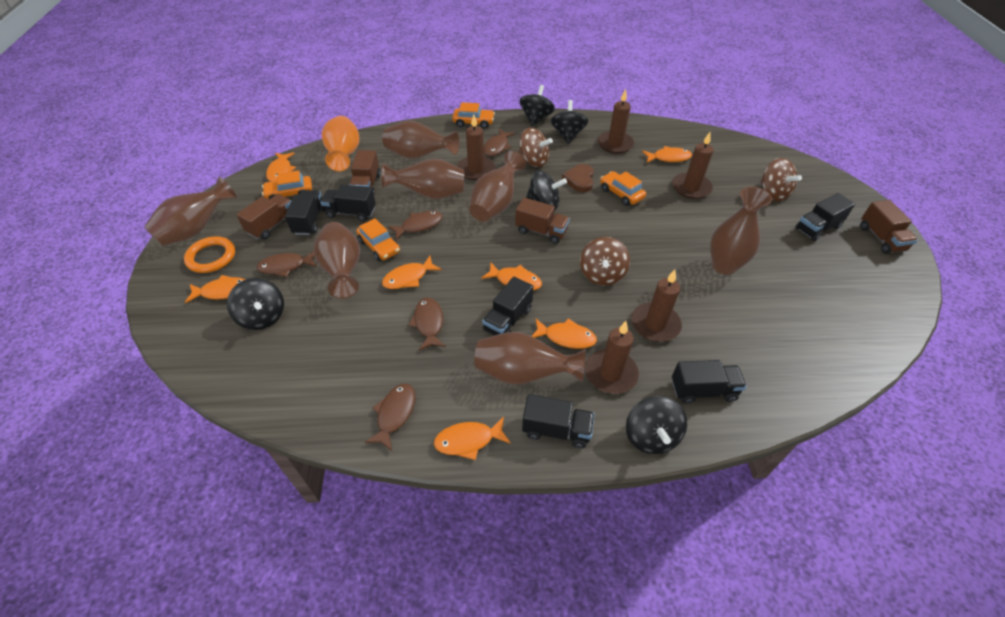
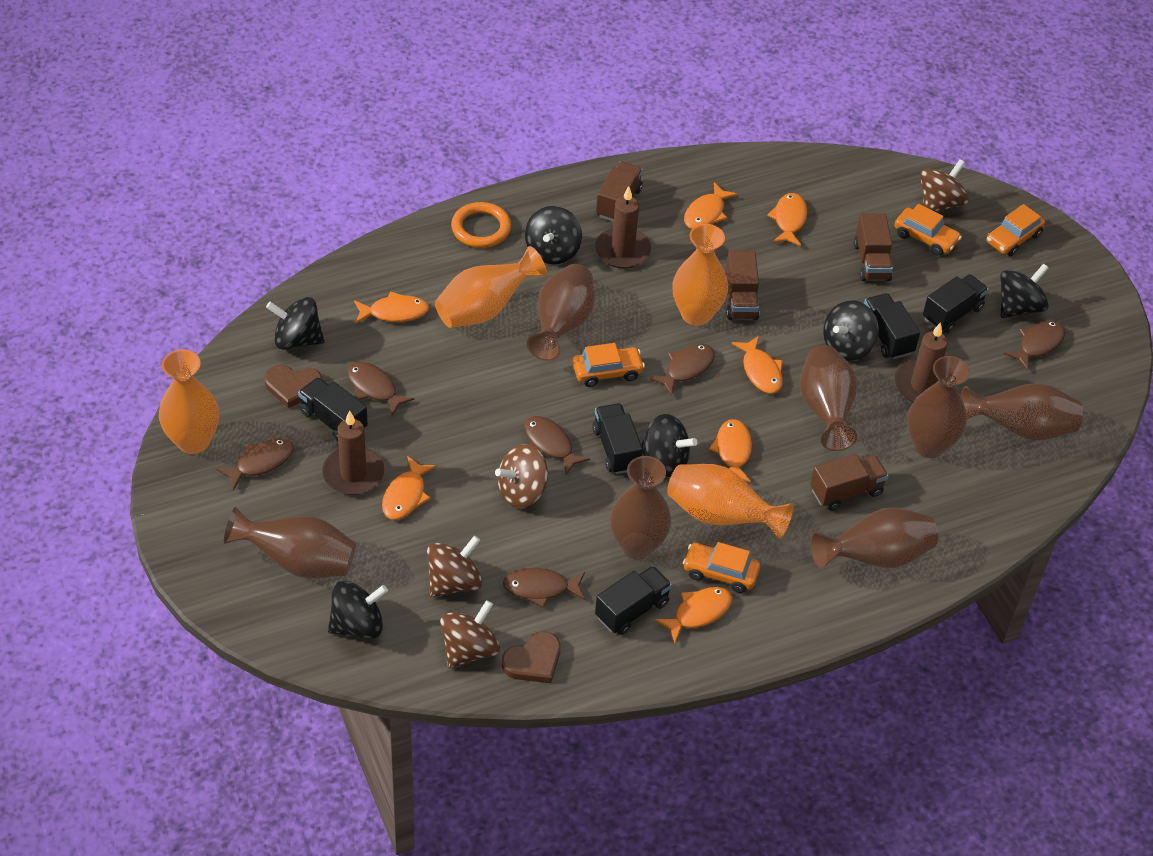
black spinning top: [227,278,284,330] [520,85,555,126] [526,171,567,211] [551,100,588,144] [626,396,687,454] = 5 -> [266,297,324,350] [328,581,388,639] [525,206,582,265] [641,414,697,477] [823,300,879,361] [1000,263,1049,318] = 6
black truck: [285,190,324,235] [320,184,376,221] [482,277,533,335] [522,394,594,448] [672,360,747,404] [795,193,855,241] = 6 -> [298,377,368,441] [592,403,643,474] [595,566,672,635] [864,293,920,359] [923,274,989,333] = 5
brown candle: [457,114,495,181] [585,321,639,394] [598,89,634,154] [631,270,682,342] [672,132,713,199] = 5 -> [322,411,384,495] [595,186,651,269] [895,322,948,402] = 3
brown fish: [256,251,317,277] [364,384,416,451] [388,211,443,240] [408,298,446,351] [484,129,515,156] = 5 -> [216,438,294,491] [347,362,415,416] [503,568,585,608] [524,416,590,475] [649,344,715,396] [1004,321,1065,371] = 6
brown heart: [562,164,594,192] = 1 -> [264,365,323,408] [502,631,561,683] = 2
brown spinning top: [518,128,553,167] [580,237,630,286] [760,158,802,201] = 3 -> [427,536,482,597] [440,600,500,668] [495,444,549,508] [920,159,969,212] = 4
orange vase: [322,116,359,171] = 1 -> [159,350,219,454] [435,246,547,328] [667,464,793,539] [672,224,728,326] = 4

